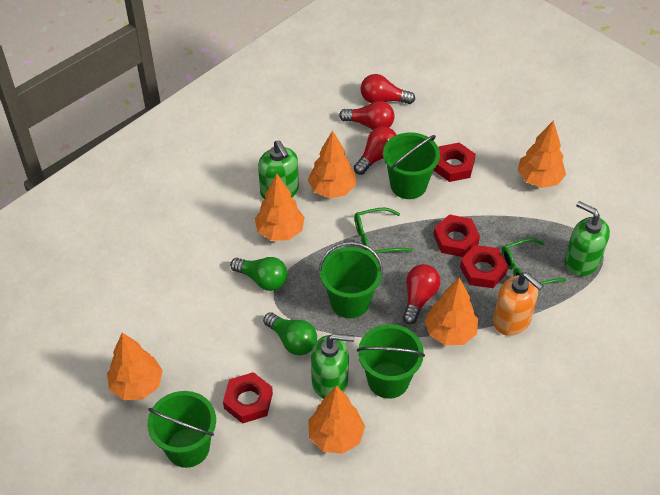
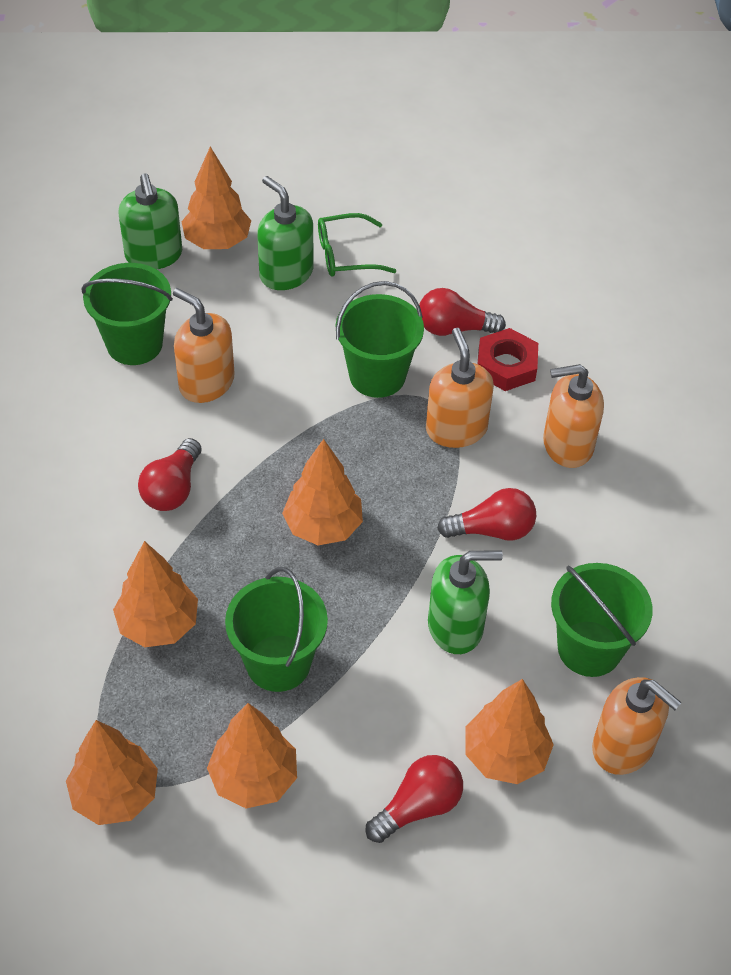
green glasses: [354,207,413,254] [501,238,567,285] = 2 -> [318,213,396,277] = 1
green light bulb: [230,257,288,291] [263,312,317,355] = 2 -> none = 0
orange soap dispenser: [493,272,543,336] = 1 -> [173,288,235,403] [426,328,494,448] [543,364,604,468] [592,677,682,775] = 4
red nut: [223,372,273,424] [433,143,476,182] [434,214,480,257] [460,245,508,288] = 4 -> [478,328,538,391] = 1

